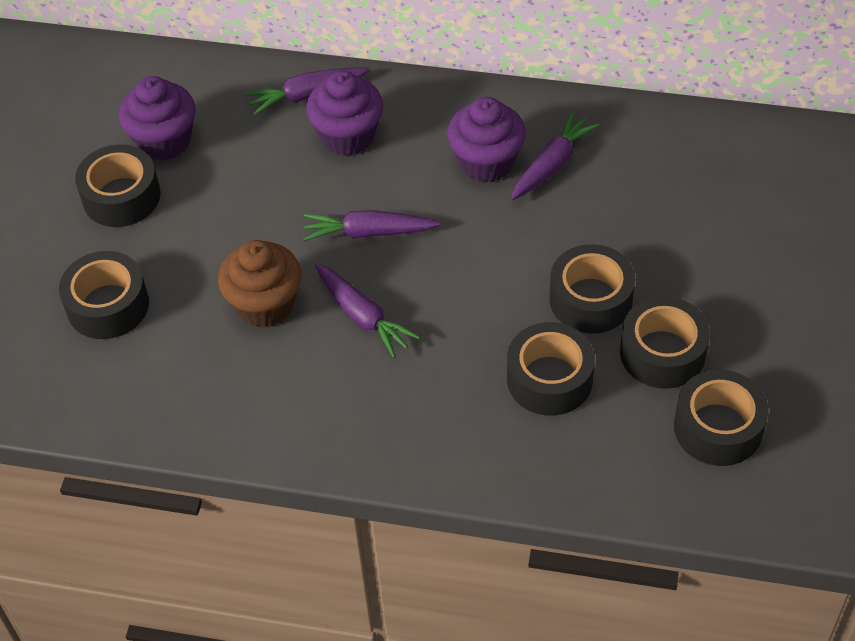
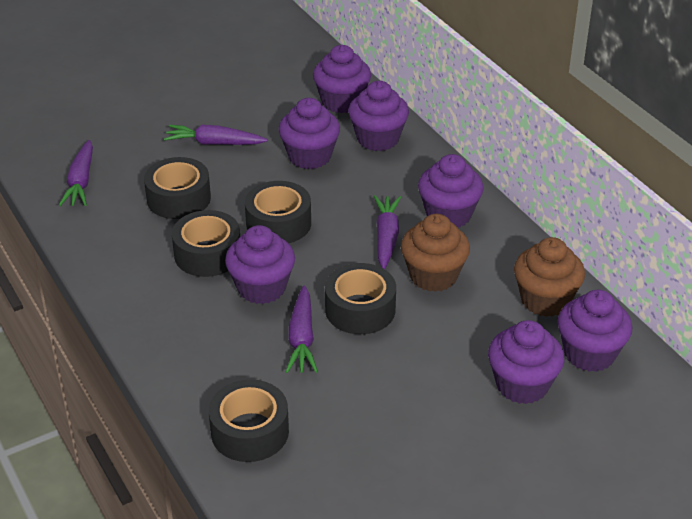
black tape: [59,251,149,339] [75,144,161,227] [507,322,595,416] [549,244,635,334] [620,296,710,389] [674,369,768,466] = 6 -> [144,157,211,219] [172,210,240,277] [209,380,289,462] [245,181,311,243] [325,263,396,334] = 5
brown cupcake: [218,240,301,327] = 1 -> [401,214,470,292] [514,237,585,317] = 2
purple cupcake: [119,76,196,161] [306,71,383,156] [447,97,526,183] = 3 -> [225,225,295,304] [278,98,340,169] [313,45,371,113] [348,81,409,151] [418,154,484,227] [488,320,564,404] [558,290,633,372] = 7

